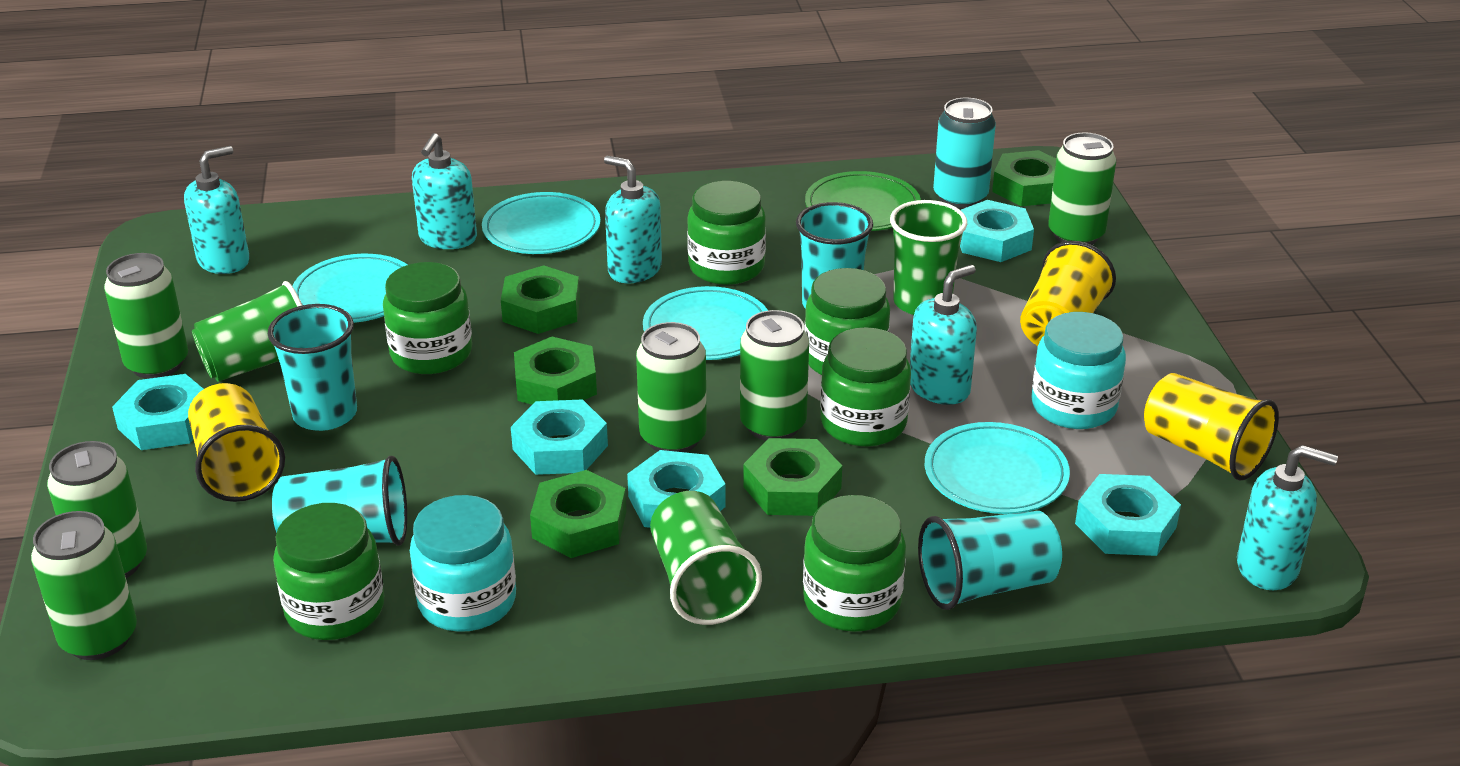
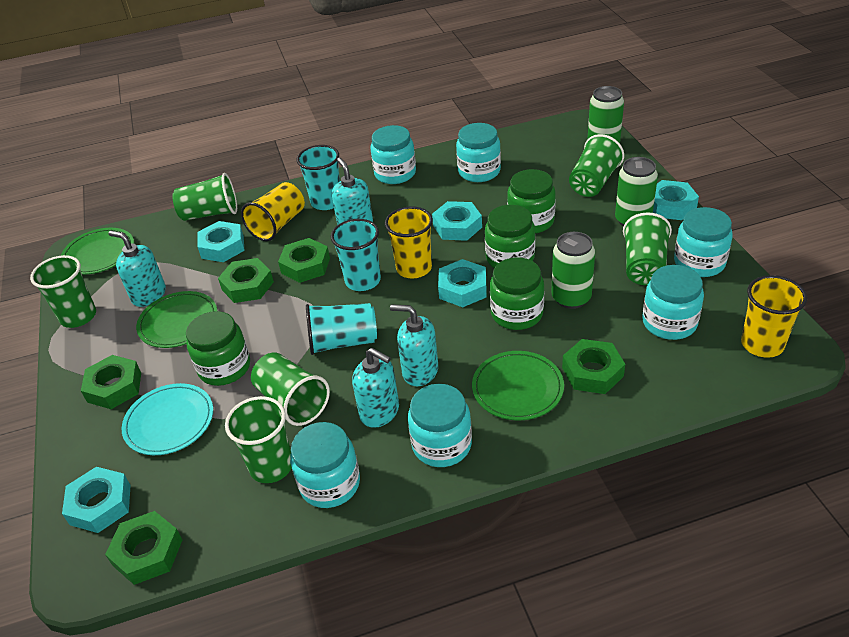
green can: [31,511,137,660] [47,441,147,578] [104,253,188,379] [636,322,707,452] [740,310,809,441] [1048,132,1116,245] = 6 -> [551,232,595,309] [588,86,624,143] [615,157,658,227] = 3
green cup: [192,281,302,382] [650,491,762,625] [890,200,967,315] = 3 -> [30,255,96,328] [172,173,237,221] [225,396,292,483] [251,352,330,426] [569,134,624,197] [623,213,672,285] = 6
green jar: [273,503,384,640] [383,262,472,374] [687,181,766,285] [803,495,906,632] [805,268,890,375] [820,327,911,447] = 6 -> [186,311,250,386] [485,205,535,268] [490,257,544,330] [507,169,556,233] = 4
green plate: [805,171,921,231] = 1 -> [61,228,134,275] [136,291,217,348] [472,351,564,420] = 3
turquoise can: [933,98,996,209] = 1 -> none = 0
turquoise cup: [268,304,357,431] [272,456,407,546] [796,202,873,309] [918,511,1062,610] = 4 -> [297,145,340,210] [306,303,377,355] [331,219,381,291] = 3
turquoise jar: [410,495,516,632] [1031,312,1126,429] = 2 -> [290,422,360,508] [370,125,416,184] [408,384,472,467] [456,123,501,182] [642,265,704,340] [674,207,733,277] = 6
turquoise plate: [292,254,407,323] [482,192,601,254] [643,286,768,360] [925,422,1070,514] = 4 -> [122,383,213,455] = 1
turquoise soap dispenser: [184,146,250,274] [412,133,477,249] [604,156,662,283] [910,265,977,405] [1237,445,1338,590] = 5 -> [108,231,166,307] [332,158,373,225] [352,348,399,428] [390,304,438,386] = 4

